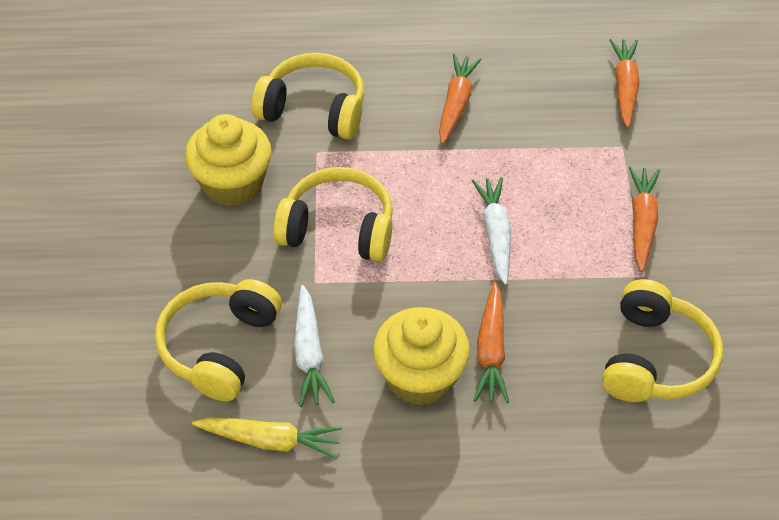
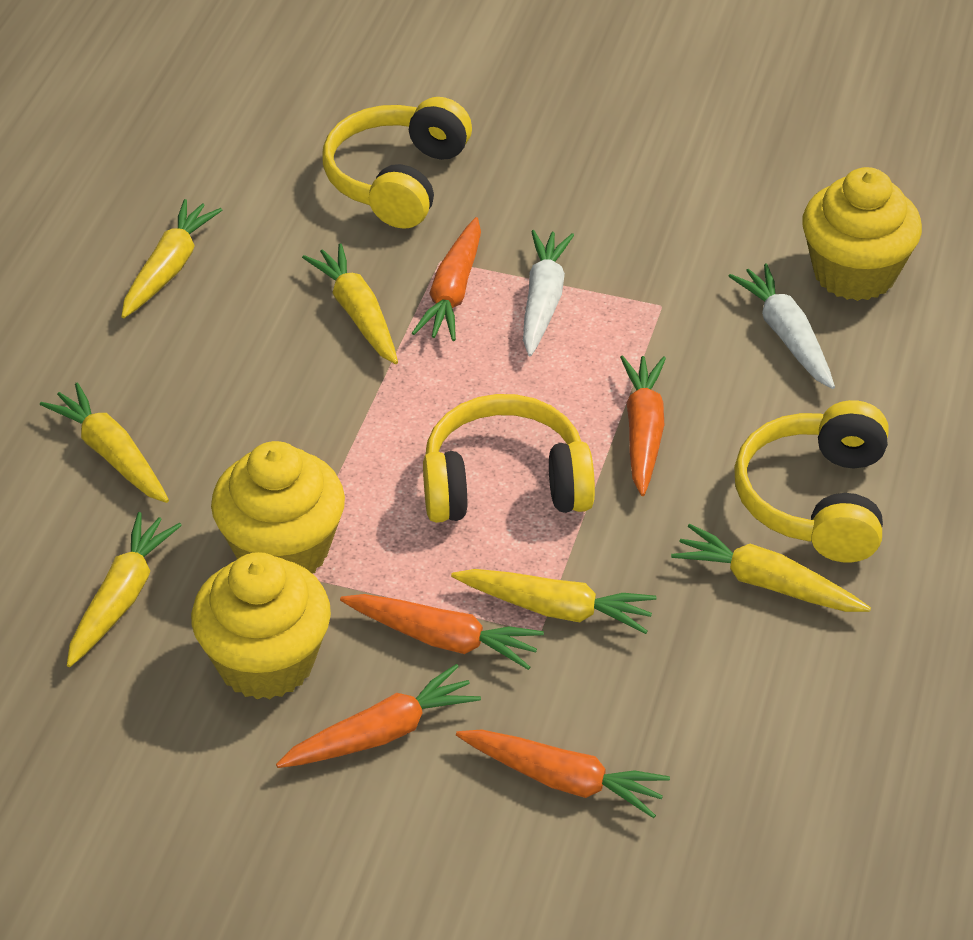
orange carrot: [439,54,482,144] [474,282,509,403] [609,39,639,128] [629,166,660,272] = 4 -> [276,664,481,768] [340,594,544,670] [412,217,481,341] [456,729,670,818] [620,355,666,496] = 5
yellow carrot: [192,418,342,459] = 1 -> [40,382,169,503] [67,512,182,667] [121,199,222,318] [302,243,398,364] [451,569,657,634] [671,524,871,612] = 6
yellow cupcake: [185,114,272,207] [373,307,470,406] = 2 -> [191,552,331,699] [211,441,345,574] [802,167,922,301] = 3
yellow headphones: [155,279,282,401] [251,53,364,140] [273,167,393,262] [602,279,723,402] = 4 -> [322,97,472,229] [423,394,595,523] [734,400,888,563] = 3

